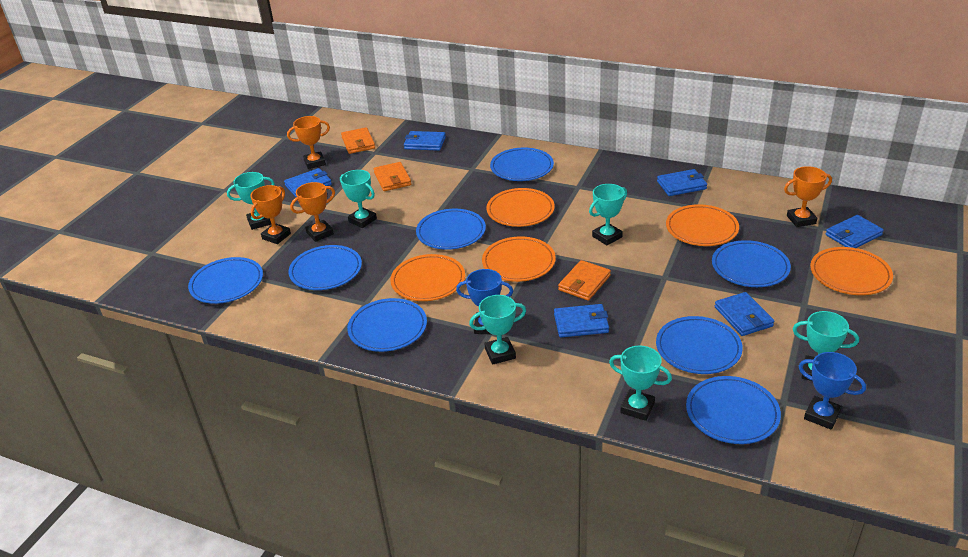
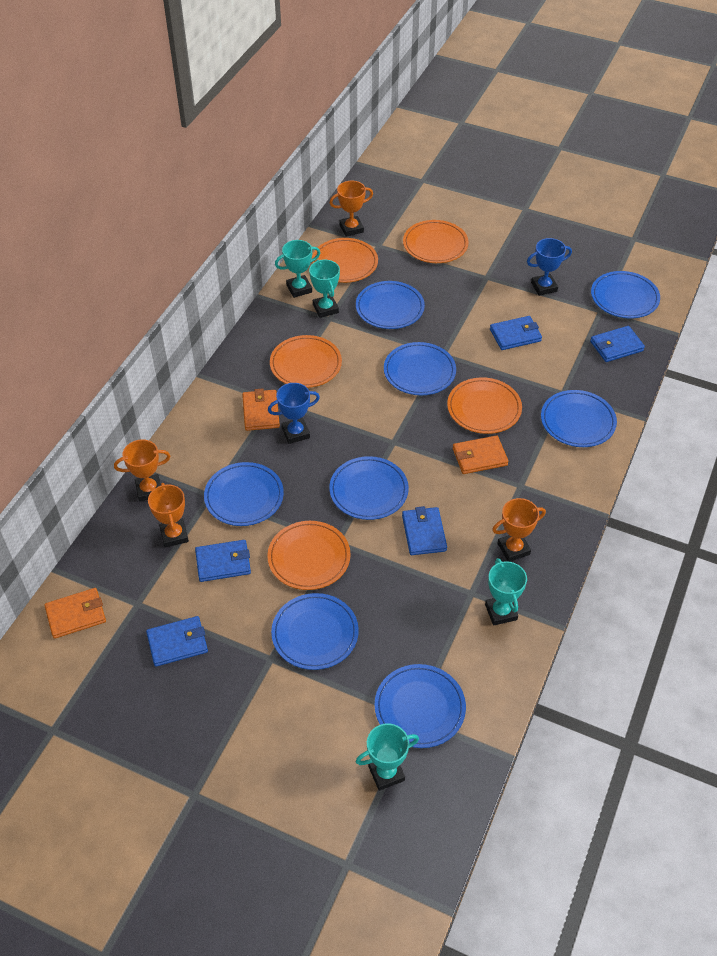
blue wallet: [284,168,332,197] [404,131,446,151] [554,304,609,338] [657,169,707,196] [715,292,775,336] [825,215,884,248] = 6 -> [146,616,208,667] [195,540,251,582] [402,506,447,555] [490,316,542,350] [590,326,645,362] = 5
turquoise trophy: [227,172,275,230] [340,170,377,228] [469,295,526,364] [589,184,627,245] [609,346,672,421] [793,311,859,381] = 6 -> [275,240,320,298] [309,260,340,318] [356,723,419,791] [485,558,527,626] = 4

